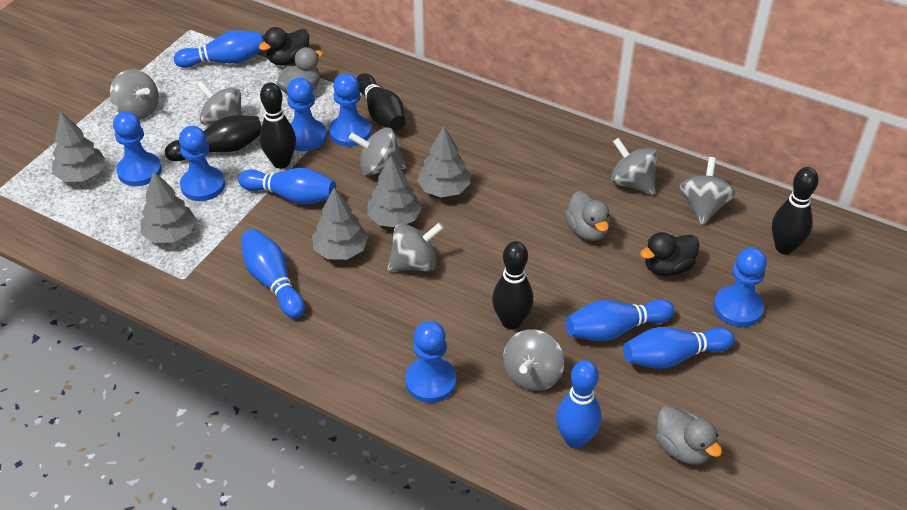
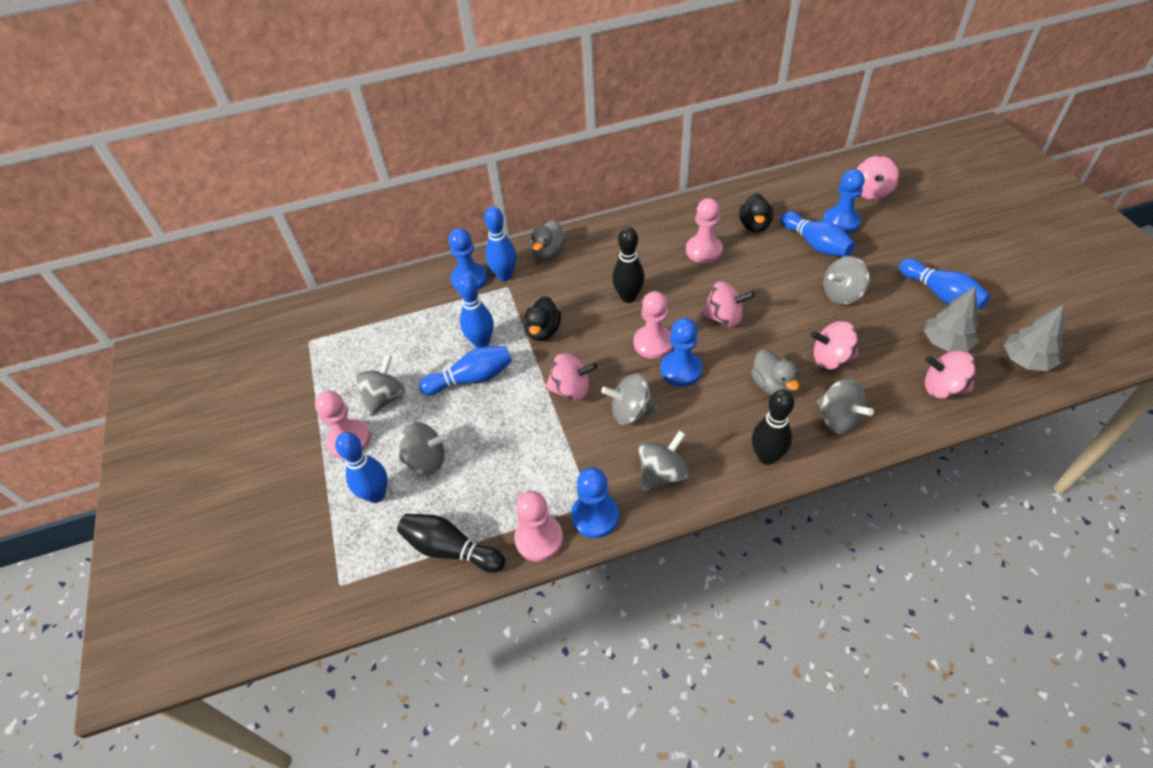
black bowling pin: [165,116,262,161] [260,83,296,169] [357,73,406,131] [492,241,533,329] [772,167,819,255] = 5 -> [397,514,505,573] [612,227,645,303] [752,389,794,465] = 3
blue pawn: [113,111,162,186] [179,126,225,201] [287,78,327,151] [329,73,371,147] [405,321,456,403] [714,247,767,327] = 6 -> [448,228,488,290] [571,467,619,538] [660,318,702,387] [823,169,865,234] = 4
grey duck: [277,47,323,94] [564,191,610,241] [656,405,722,465] = 3 -> [531,220,566,259] [751,349,799,395] = 2
grey spinning top: [110,69,159,120] [197,81,242,126] [349,128,406,175] [387,223,444,271] [503,329,564,391] [611,138,658,195] [680,157,735,225] = 7 -> [354,354,405,416] [398,422,448,475] [601,373,658,425] [639,430,689,491] [817,379,874,434] [823,256,870,305] = 6
grey tree: [52,112,106,182] [140,171,196,243] [312,187,369,260] [367,156,422,227] [417,126,470,197] = 5 -> [924,287,979,352] [1004,304,1064,371] = 2
pink pawn: none = 0 -> [315,391,371,458] [514,491,563,562] [634,291,673,359] [686,198,723,263] = 4
pink spinning top: none = 0 -> [545,353,598,401] [700,281,755,327] [810,321,859,370] [856,156,899,200] [925,351,976,399] = 5

